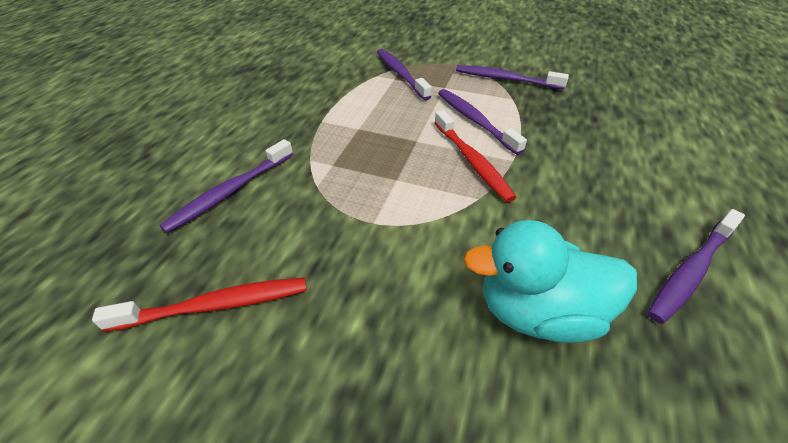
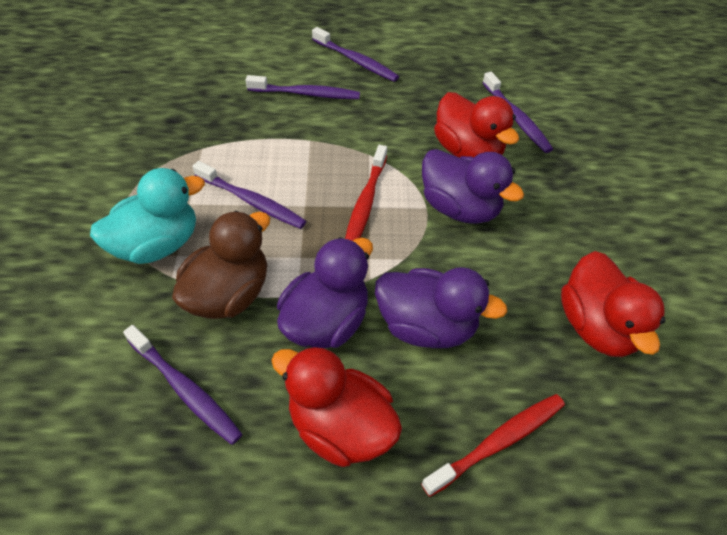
brown duck: none = 0 -> [172,211,270,319] = 1
purple duck: none = 0 -> [277,237,373,348] [375,267,508,348] [422,149,524,224] = 3
red duck: none = 0 -> [271,345,402,467] [434,92,519,158] [561,251,665,357] = 3

